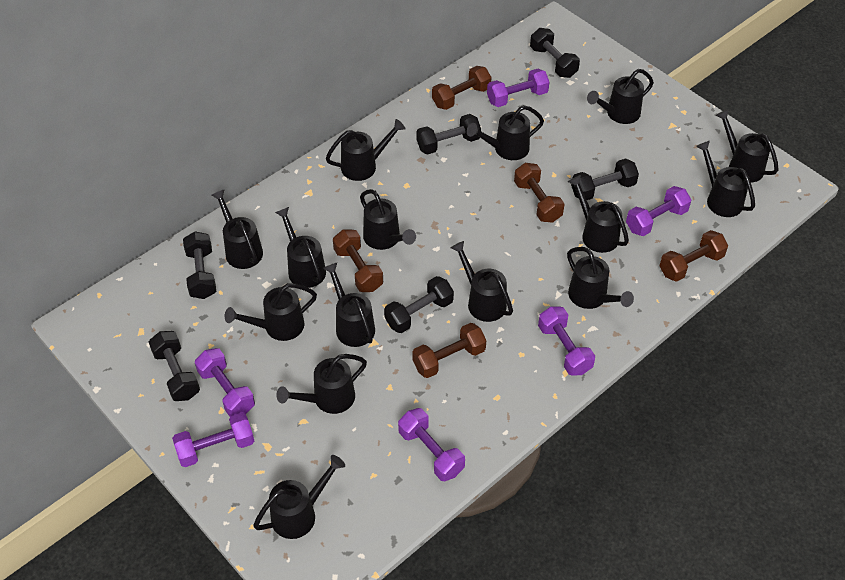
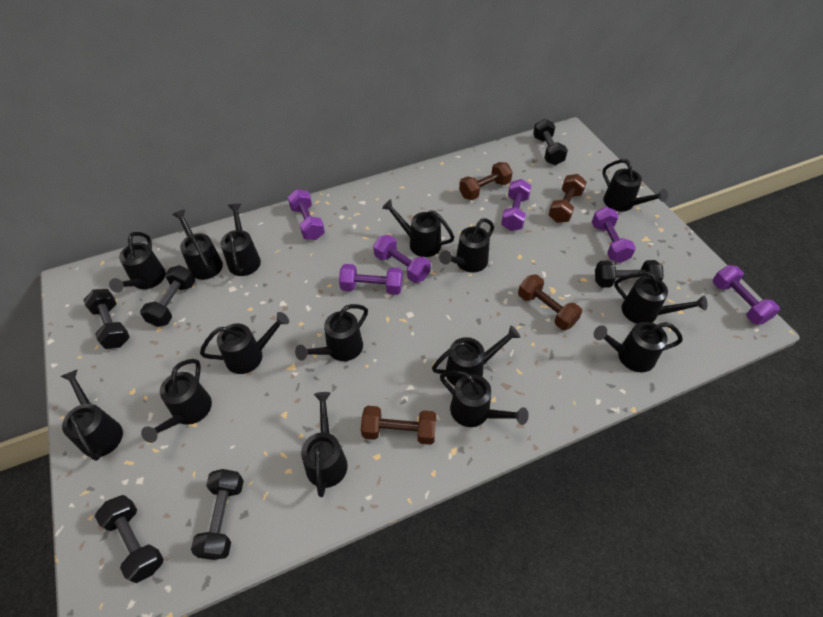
brown dumbbell: [333,229,383,292] [412,323,486,378] [432,66,491,110] [514,163,564,223] [660,230,728,282] = 5 -> [361,406,436,445] [459,162,513,200] [518,274,582,330] [548,174,587,223] = 4

